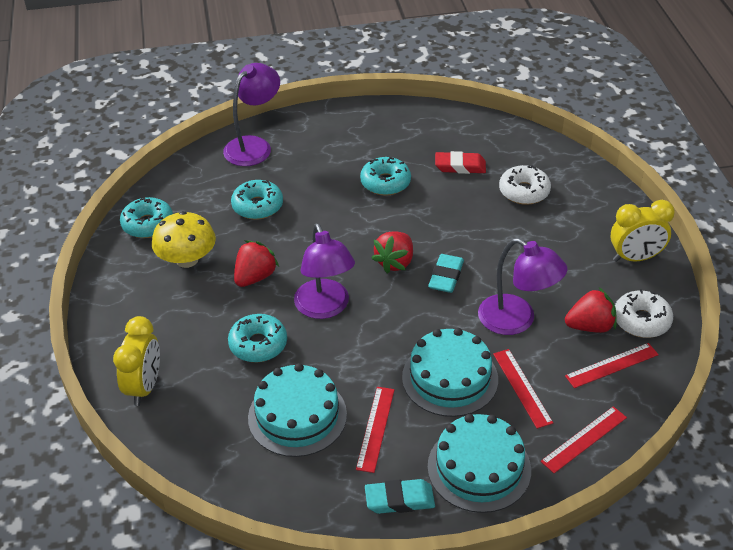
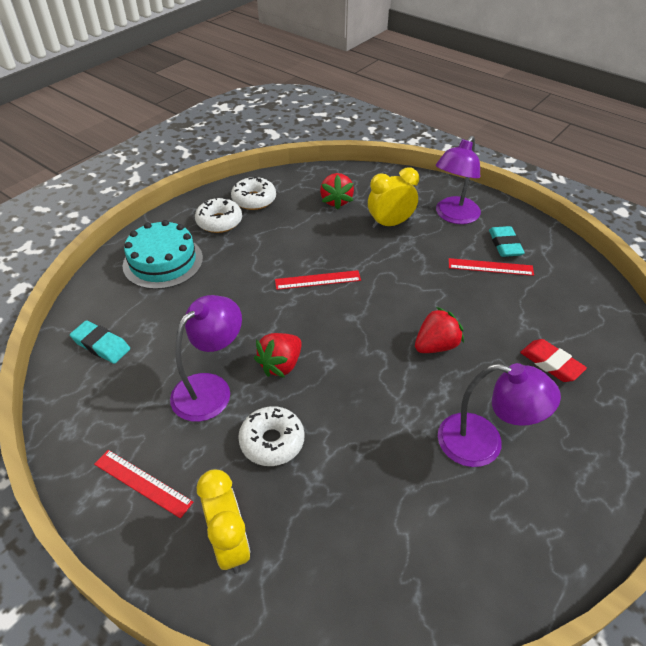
red ruler: [356,387,395,473] [493,349,553,429] [541,406,627,473] [565,343,659,388] = 4 -> [94,450,193,519] [275,270,361,290] [449,258,534,276] = 3
turquoise cake: [248,363,347,457] [402,328,498,417] [428,414,531,513] = 3 -> [123,220,203,289] = 1
turquoise donut: [120,197,173,238] [228,314,287,362] [231,180,283,220] [360,157,411,195] = 4 -> none = 0
white donut: [499,165,551,205] [615,289,673,338] = 2 -> [195,197,242,233] [231,177,276,210] [238,406,305,466] = 3
yellow mushroom: [152,211,216,268] = 1 -> none = 0

